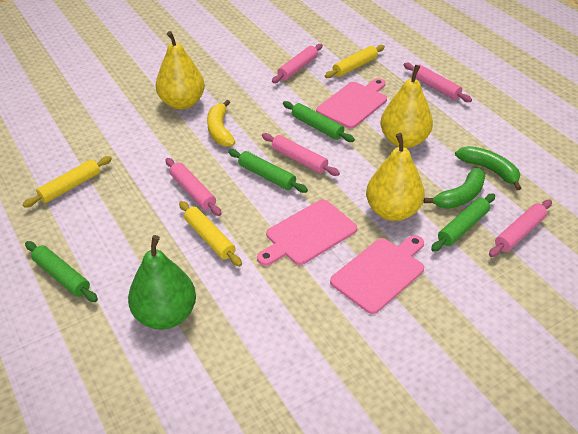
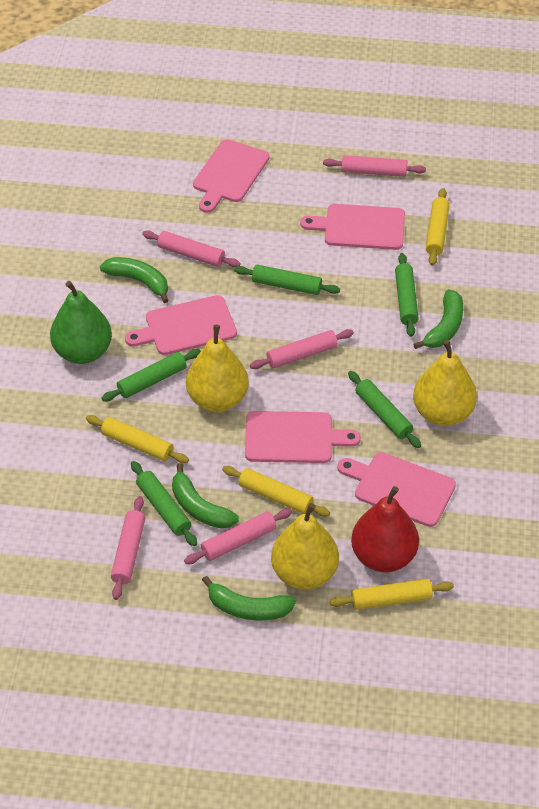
green banana: [424,167,485,209] [455,146,521,190] = 2 -> [100,257,169,303] [172,463,239,529] [202,576,296,620] [413,289,463,349] = 4
green rolling pin: [25,241,98,302] [228,149,308,193] [283,101,355,142] [431,193,495,252] = 4 -> [101,349,201,402] [131,461,197,546] [234,265,340,295] [348,371,421,448] [395,253,419,337] = 5
pink cutting board: [257,199,357,266] [316,78,387,129] [330,235,424,314] = 3 -> [125,295,237,355] [193,139,270,213] [245,411,361,463] [300,204,405,250] [337,452,456,527] = 5
red pear: none = 0 -> [351,486,419,572] = 1
yellow banana: [207,100,235,147] = 1 -> none = 0
yellow rolling pin: [22,156,112,208] [179,201,242,267] [325,45,385,78] = 3 -> [86,415,189,463] [222,466,330,517] [330,579,454,610] [426,188,450,266] = 4

